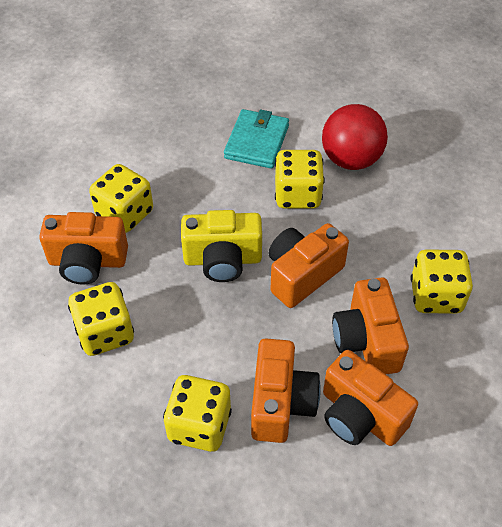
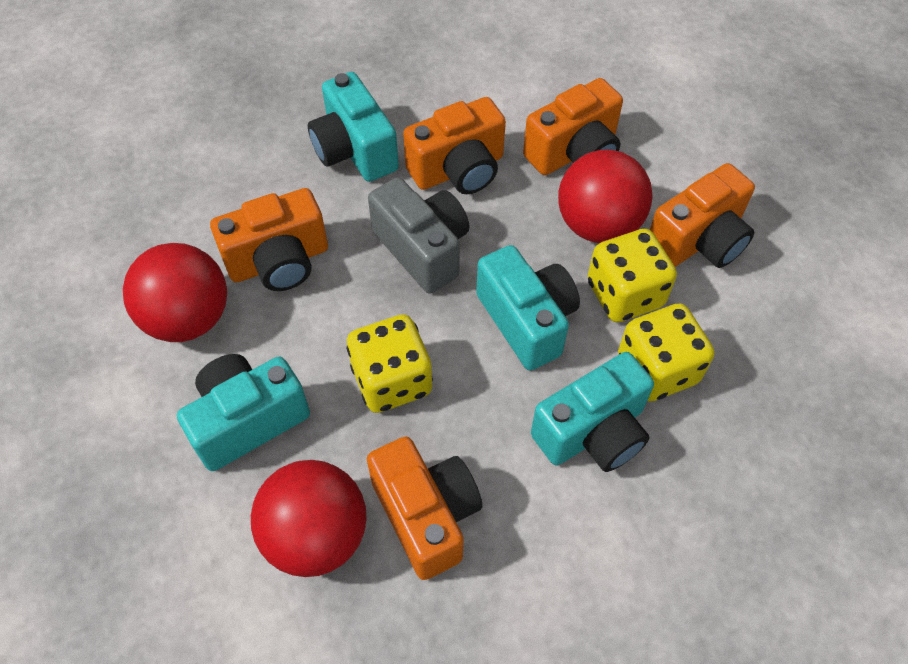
grey camera: none = 0 -> [368,177,469,294] = 1
red ball: [322,104,388,170] = 1 -> [123,243,227,342] [251,460,367,577] [558,149,653,243] = 3
turquoise camera: none = 0 -> [177,354,310,471] [308,72,399,182] [476,245,580,370] [531,352,654,472] = 4
turquoise wallet: [224,109,289,169] = 1 -> none = 0
yellow camera: [181,210,262,282] = 1 -> none = 0
yellow dice: [68,282,134,356] [89,164,153,233] [163,375,232,452] [275,150,325,209] [411,249,473,314] = 5 -> [346,314,433,413] [588,229,677,322] [618,303,714,402] = 3

